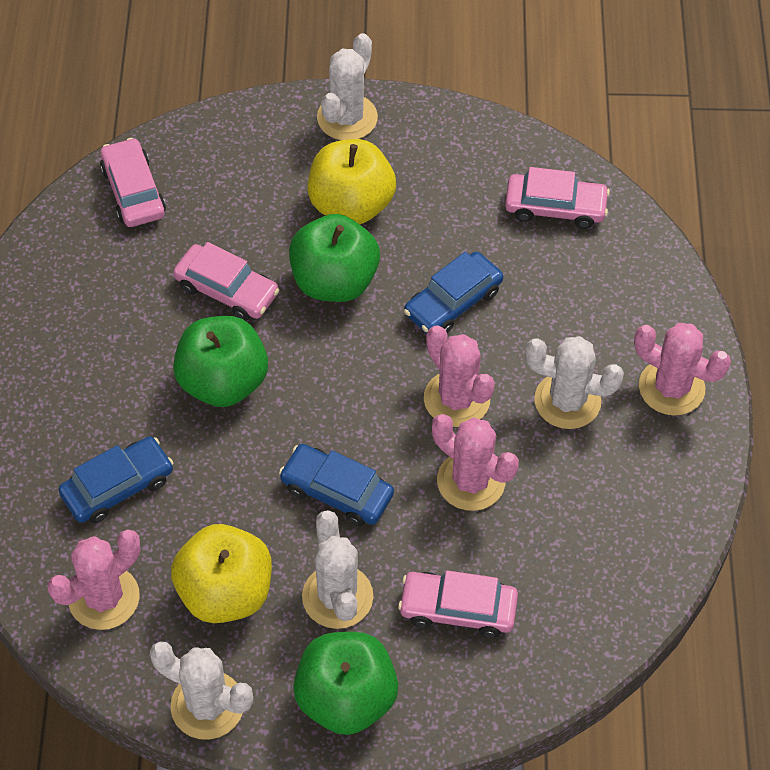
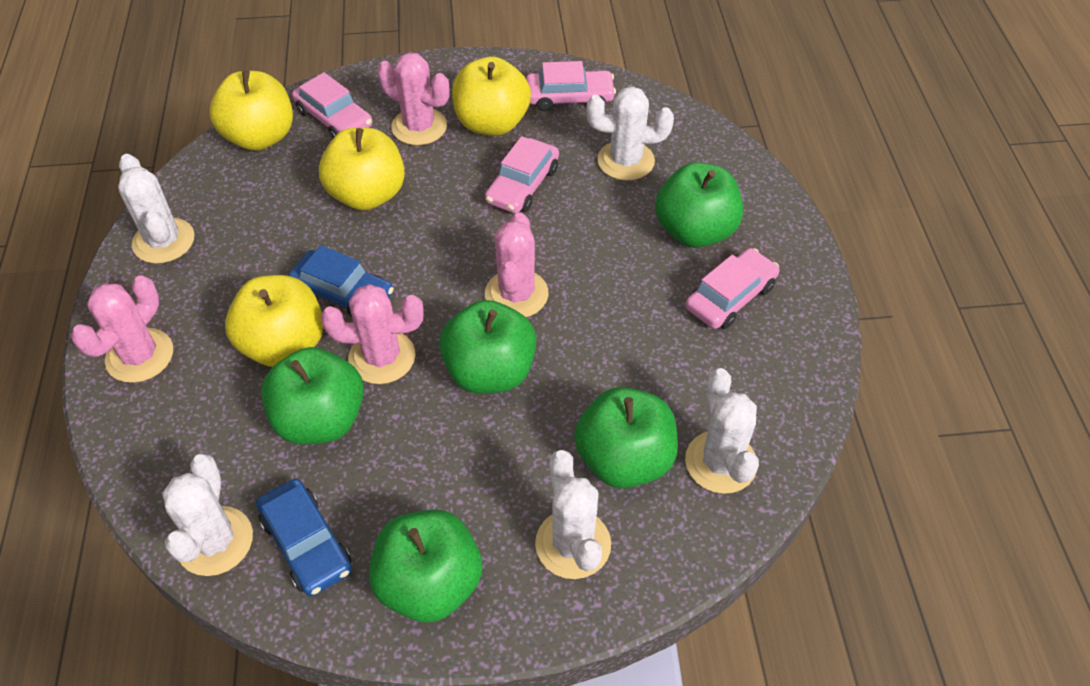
blue car: [58,436,173,524] [279,444,394,527] [404,252,503,334] = 3 -> [256,479,352,596] [288,245,394,317] = 2
green apple: [173,316,268,407] [289,214,380,302] [293,632,398,735] = 3 -> [261,347,364,444] [369,510,482,622] [439,300,537,394] [574,387,678,488] [655,162,743,248] = 5
white cactus: [150,642,253,740] [302,510,373,629] [317,33,378,140] [525,336,624,429] = 4 -> [118,154,195,264] [162,454,253,576] [535,450,611,579] [587,86,674,181] [685,368,759,494] = 5
yellow apple: [171,524,272,623] [308,139,396,224] = 2 -> [210,70,293,151] [225,275,323,367] [319,127,405,210] [452,56,531,136] = 4

